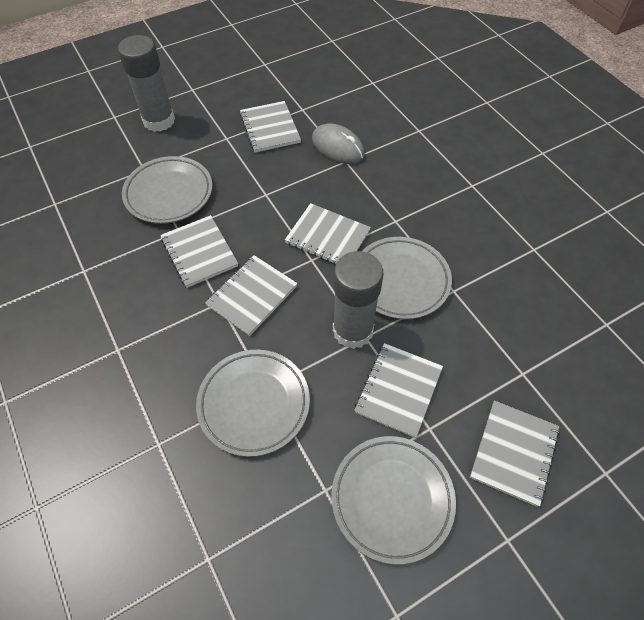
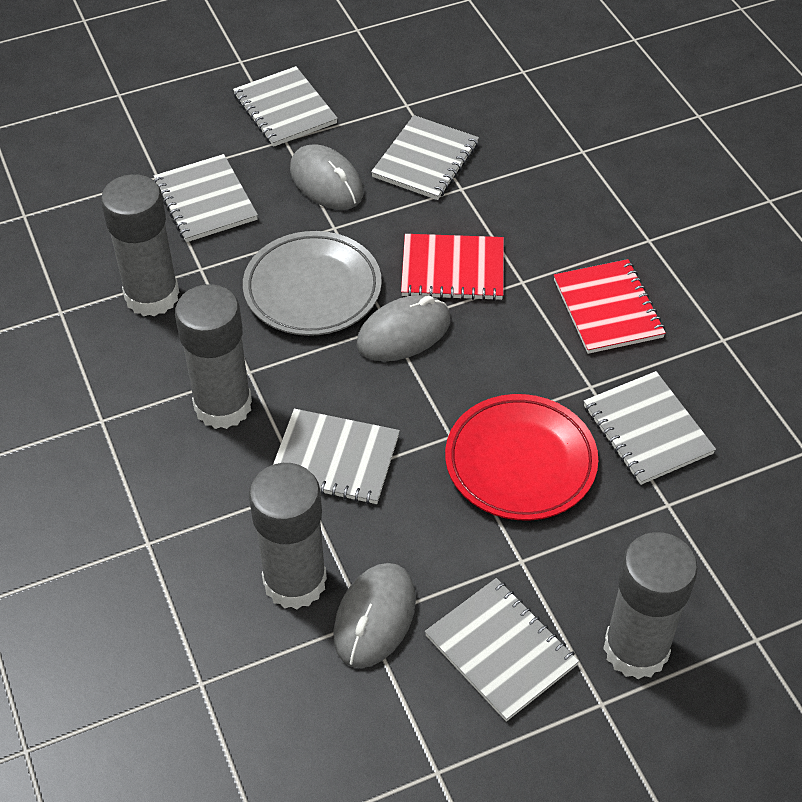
grey glue stick: [118,35,175,132] [333,251,383,349] = 2 -> [101,174,179,316] [175,284,252,429] [249,463,327,609] [603,532,698,679] = 4
grey mouse: [312,123,365,164] = 1 -> [290,144,363,210] [333,563,416,668] [357,295,450,361] = 3
grey plate: [122,156,213,224] [196,350,310,457] [331,436,456,565] [362,237,452,319] = 4 -> [243,231,382,336] = 1
red notebook: none = 0 -> [401,234,504,301] [554,259,666,354] = 2
red plate: none = 0 -> [445,394,598,520] = 1

